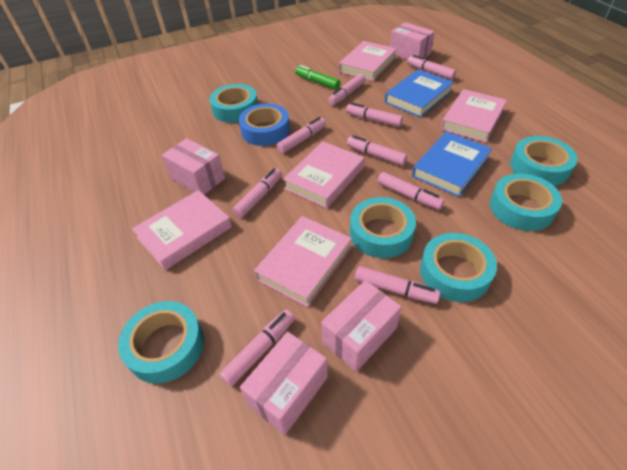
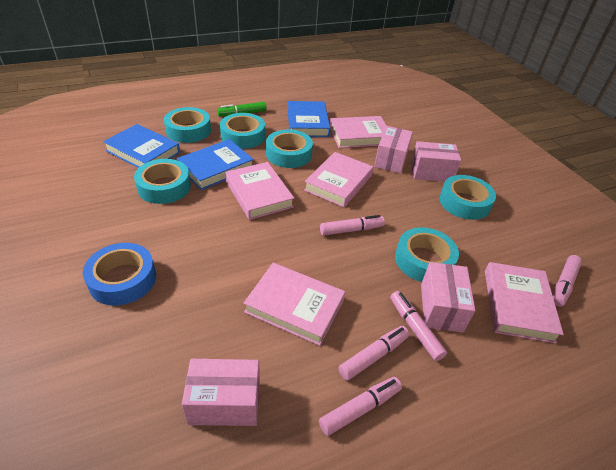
blue book: [385,69,454,118] [412,131,492,197] = 2 -> [103,124,180,168] [177,139,254,190] [288,101,330,137] = 3
pink marker: [220,310,295,386] [233,168,282,218] [276,117,326,153] [328,74,366,105] [346,103,403,127] [347,135,407,166] [355,266,440,304] [377,172,445,210] [407,55,456,80] = 9 -> [319,377,402,436] [320,215,385,236] [338,326,409,380] [390,291,447,361] [553,255,582,307] = 5

